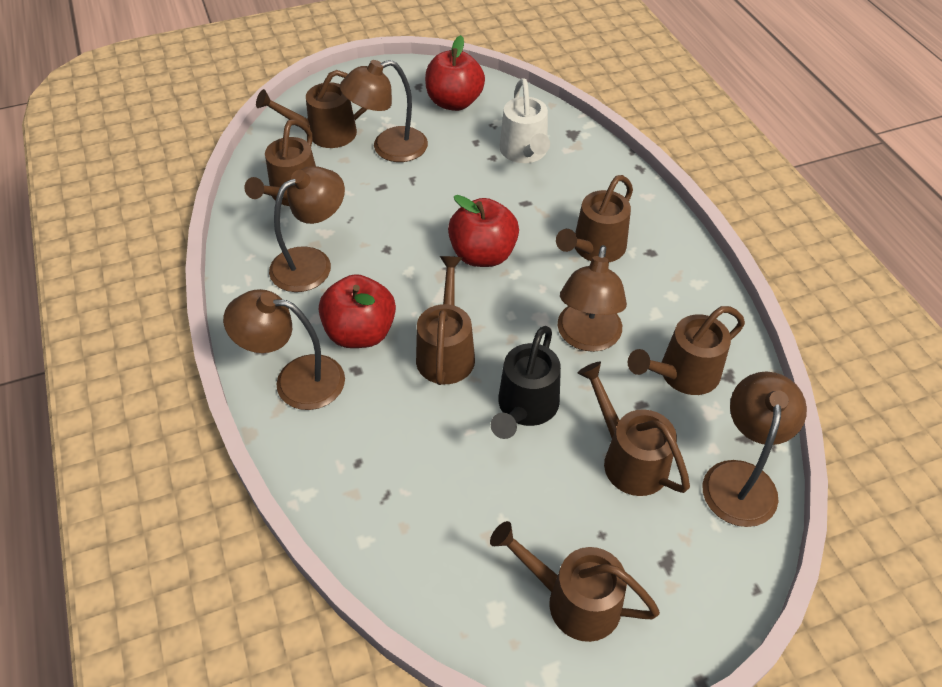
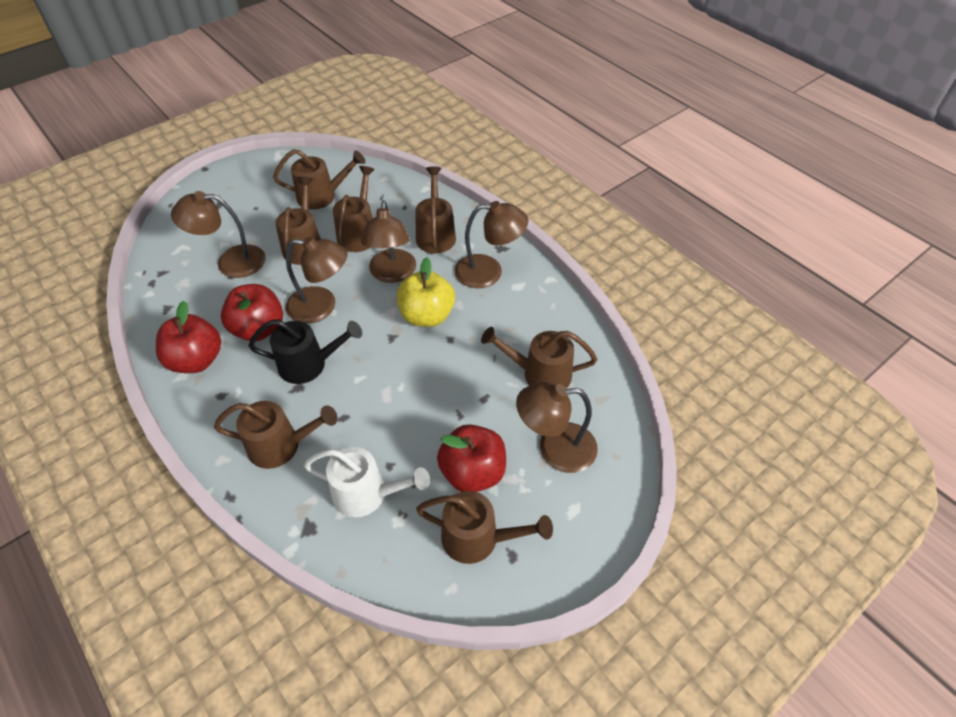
yellow apple: none = 0 -> [397,257,455,327] = 1

